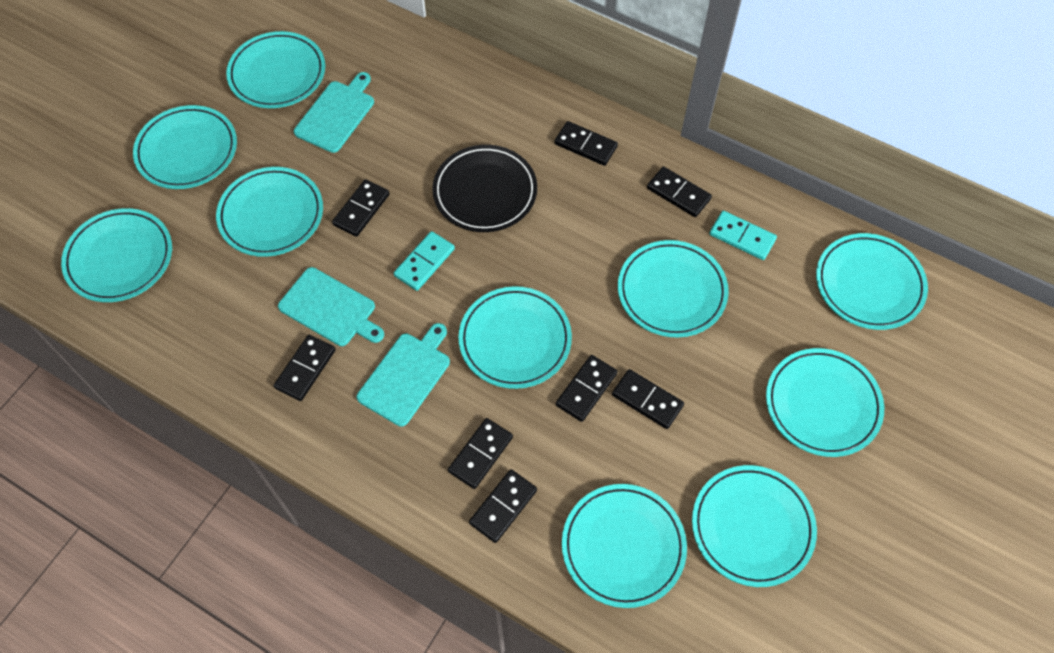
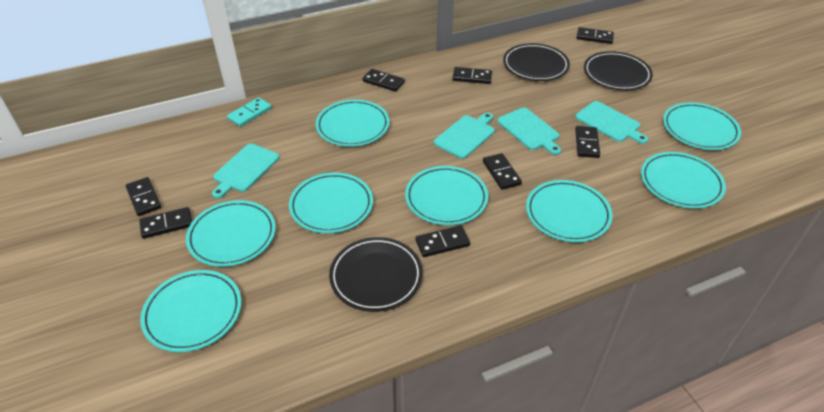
black plate: [432,145,537,232] = 1 -> [329,237,423,312] [503,43,570,81] [584,51,653,90] = 3
turquoise cutting board: [278,267,384,346] [294,72,374,153] [357,323,450,427] = 3 -> [212,144,280,199] [434,113,495,159] [497,107,561,155] [575,101,648,144] = 4
turquoise domino: [394,231,455,291] [709,211,777,260] = 2 -> [227,97,272,127] = 1
turquoise plate: [61,208,172,302] [133,105,237,189] [216,167,323,257] [226,31,325,108] [458,286,572,389] [562,484,687,608] [618,240,729,338] [692,465,817,587] [766,348,884,457] [816,233,928,330] = 10 -> [140,270,241,352] [186,200,276,267] [289,173,373,233] [316,99,389,147] [405,166,488,225] [526,180,612,242] [641,152,726,209] [663,102,741,150] = 8

